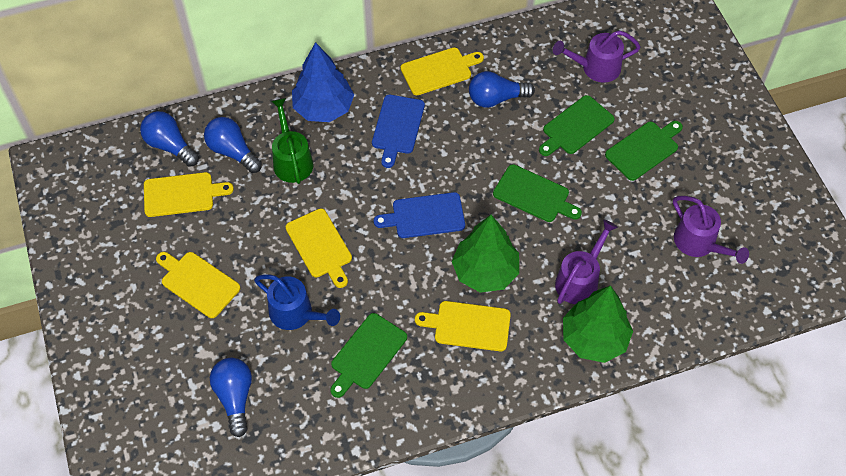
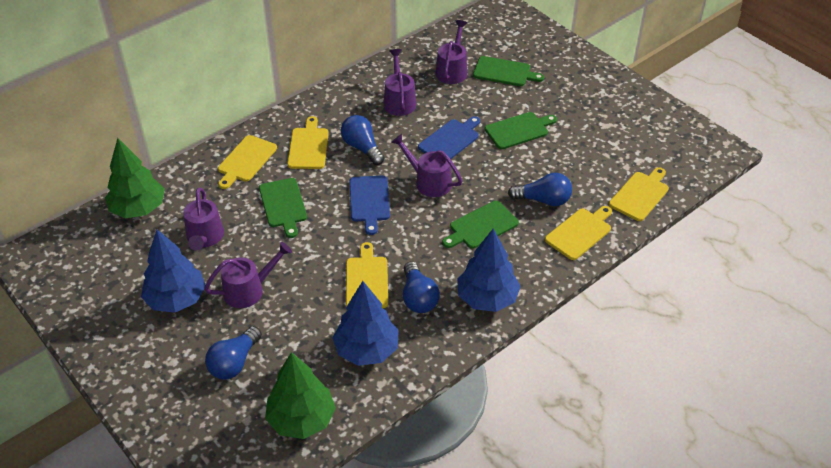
blue tree: [292,42,354,122] = 1 -> [141,229,205,313] [332,281,399,366] [457,229,521,312] = 3
blue watering can: [254,274,340,330] = 1 -> none = 0
green watering can: [271,98,313,184] = 1 -> none = 0
purple watering can: [553,31,641,82] [555,219,618,304] [673,196,749,264] = 3 -> [183,188,224,250] [204,242,292,308] [384,49,416,116] [391,134,463,197] [435,20,467,84] = 5

